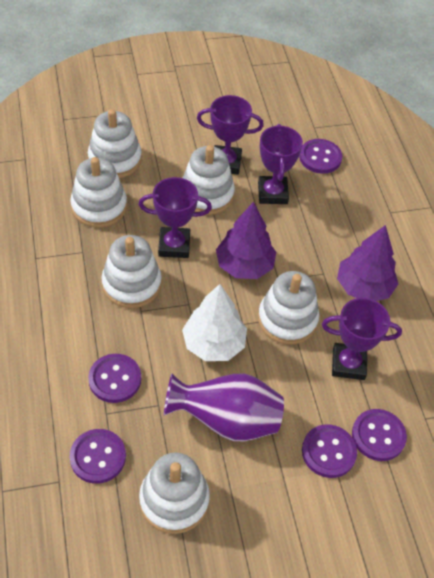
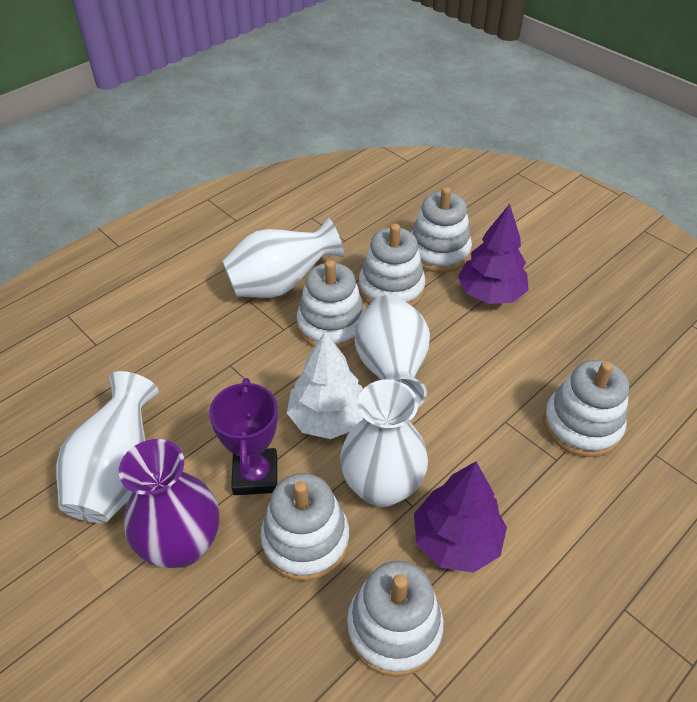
purple button: [69,429,126,484] [88,354,141,403] [299,139,342,174] [302,424,357,478] [352,409,407,461] = 5 -> none = 0
purple trophy: [138,177,212,258] [197,95,264,175] [258,124,303,204] [322,298,402,380] = 4 -> [209,378,278,495] = 1
white vase: none = 0 -> [56,371,159,523] [222,218,344,298] [340,379,428,507] [355,295,430,407] = 4

